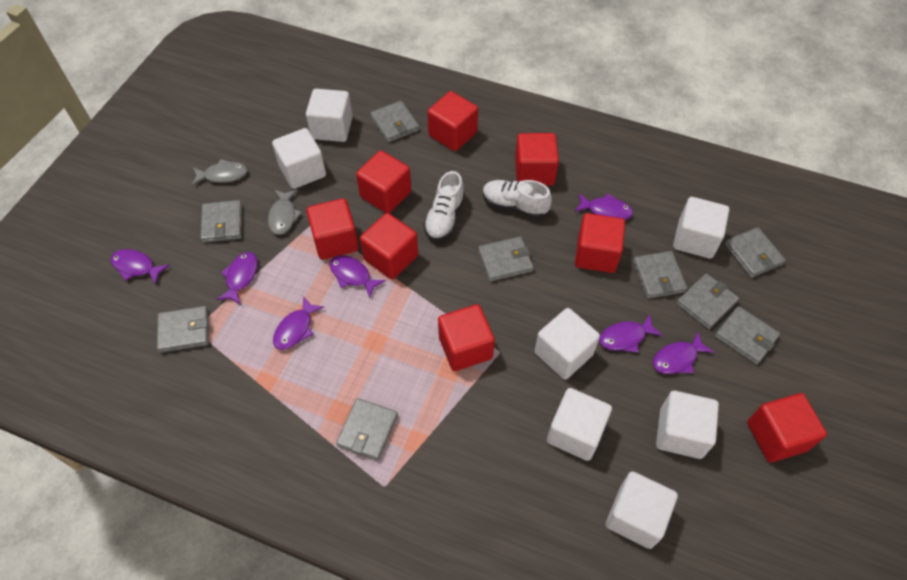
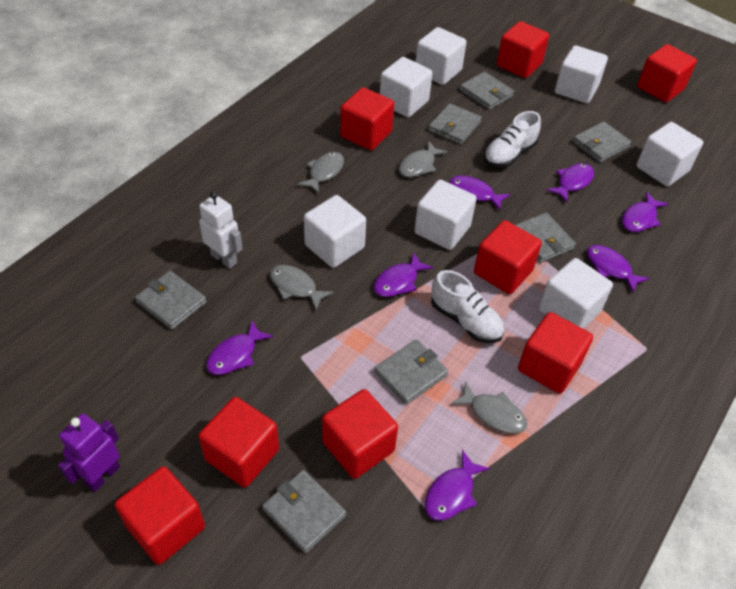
grey fish: [192,159,248,186] [268,190,302,235] = 2 -> [270,265,334,310] [297,152,344,194] [399,141,448,177] [451,381,528,434] = 4
grey wallet: [157,306,209,353] [200,200,242,243] [336,398,398,461] [370,101,419,142] [478,237,534,282] [633,251,687,299] [676,273,739,329] [715,306,780,365] [725,227,786,278] = 9 -> [135,271,207,330] [262,470,346,553] [374,339,448,405] [428,103,482,145] [460,72,514,110] [515,212,576,263] [573,121,631,163] = 7
purple robot: none = 0 -> [58,414,120,492] = 1
white robot: none = 0 -> [199,192,243,269] = 1

